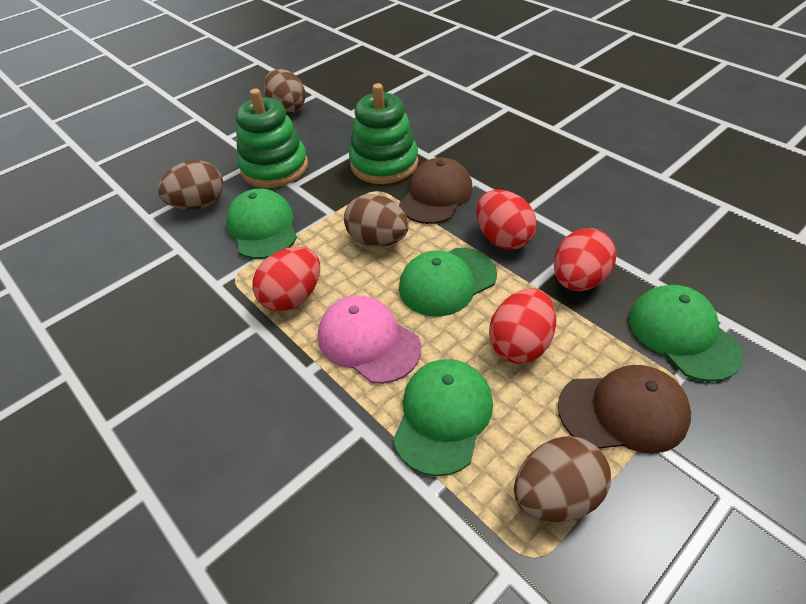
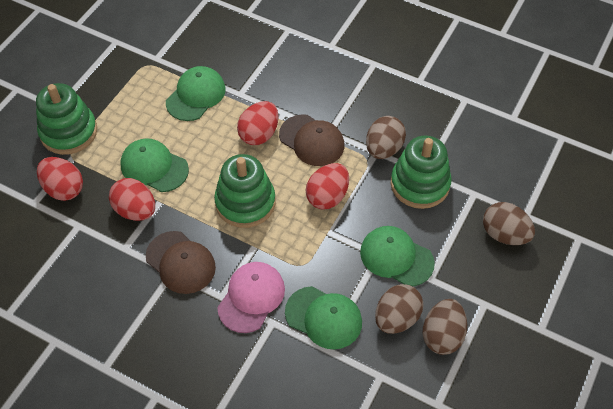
green stacking toy: [236,89,308,188] [349,83,419,184] = 2 -> [36,83,97,155] [214,154,275,228] [391,136,452,209] = 3

